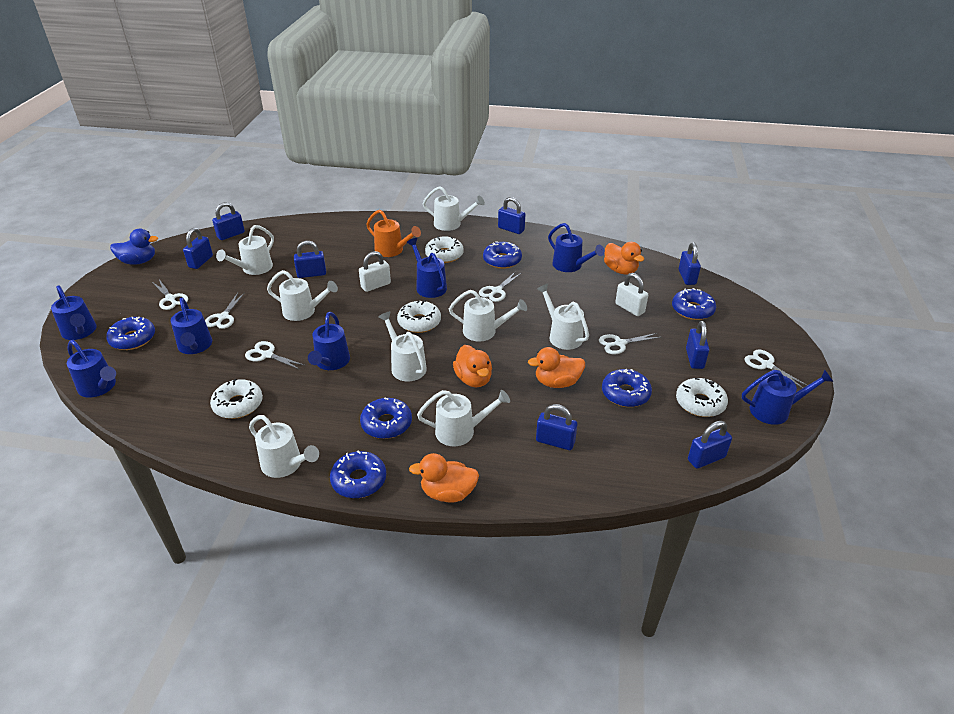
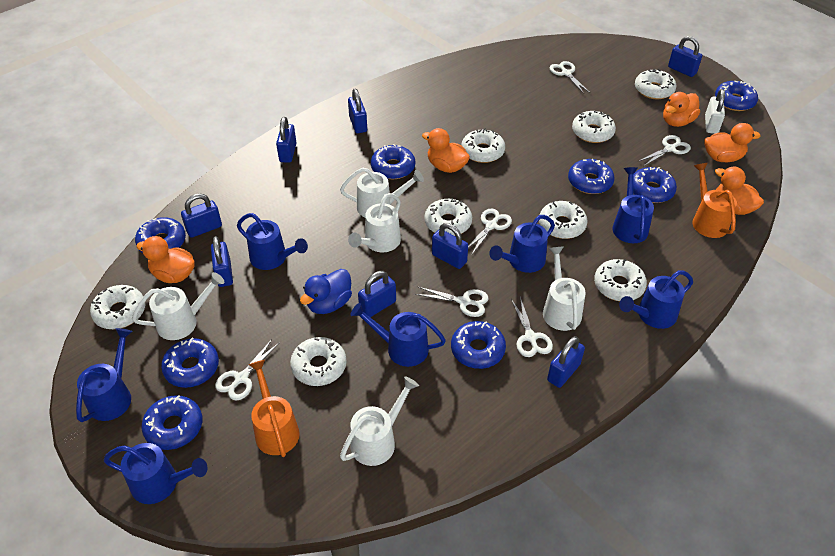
blue donut: [106,317,155,350] [330,451,386,498] [360,398,412,439] [483,241,522,269] [602,369,652,407] [672,288,716,320] = 6 -> [135,217,186,253] [141,395,203,450] [161,338,219,388] [371,144,415,179] [451,321,506,369] [568,159,615,194] [633,167,677,203] [715,81,758,111] = 8
orange duck: [409,453,479,503] [453,345,492,387] [528,347,585,388] [604,242,644,274] = 4 -> [136,236,195,283] [422,128,470,173] [663,92,700,127] [704,123,761,162] [715,167,764,215] = 5
orange watering can: [366,210,421,257] = 1 -> [248,360,300,457] [692,163,737,238] = 2
white donut: [210,379,263,419] [397,300,441,333] [425,236,464,263] [676,378,728,417] = 4 -> [90,285,145,329] [290,337,347,386] [425,199,472,236] [461,128,505,163] [539,201,588,239] [572,111,616,143] [594,259,647,301] [635,69,676,99] = 8
white padlock: [359,251,391,292] [615,273,648,316] = 2 -> [705,89,725,134] = 1
white watering can: [216,225,274,275] [249,415,319,478] [267,270,338,321] [378,311,427,381] [417,390,510,446] [422,186,485,231] [449,290,527,342] [537,284,589,350] = 8 -> [132,272,224,340] [340,167,424,217] [340,376,419,466] [348,193,401,252] [543,246,586,331] = 5

